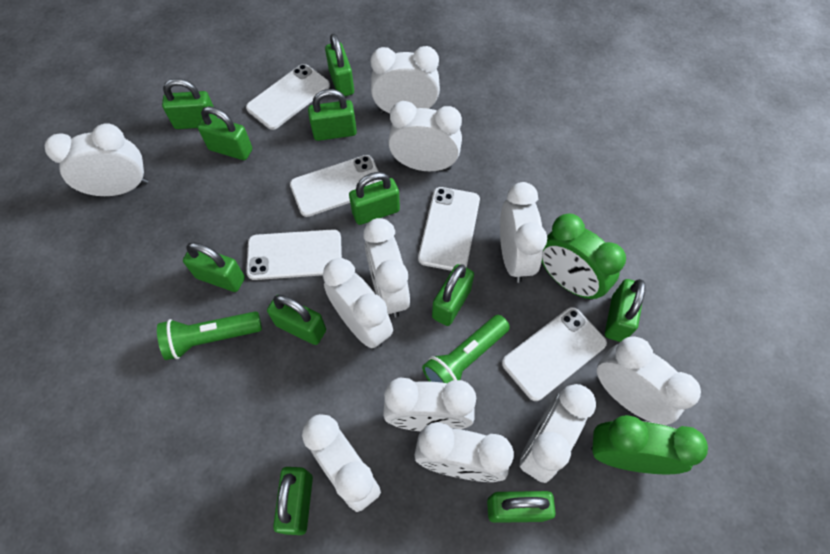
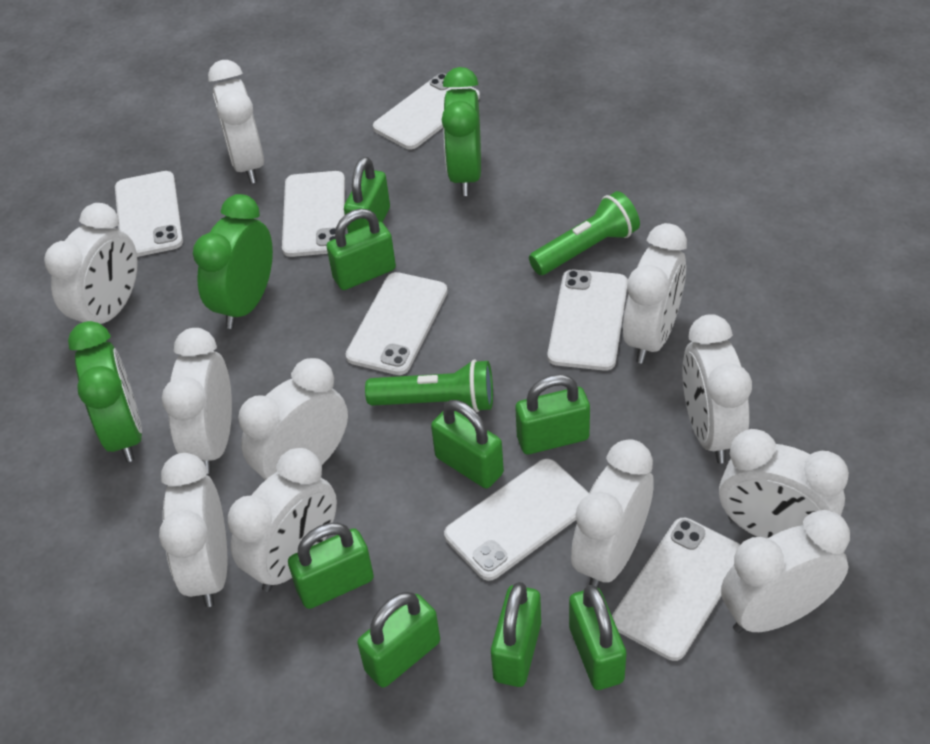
green clock: [542,213,626,300] [591,415,708,474] = 2 -> [68,321,142,462] [193,194,273,329] [442,67,481,196] = 3
green padlock: [162,78,217,129] [183,242,245,292] [198,106,252,160] [267,295,326,345] [273,467,313,535] [308,89,357,141] [325,33,354,96] [349,172,400,225] [432,264,474,326] [487,491,555,523] [605,279,646,342] = 11 -> [288,523,374,609] [326,209,396,290] [344,157,390,233] [357,592,440,688] [431,400,504,488] [491,582,541,687] [515,374,590,454] [569,585,626,690] = 8
white phone: [246,64,330,130] [246,229,342,280] [290,155,382,217] [418,187,480,271] [502,307,607,401] = 5 -> [115,171,183,257] [282,171,345,257] [346,272,448,375] [373,73,480,149] [444,459,589,581] [547,270,628,371] [612,518,741,661] = 7

